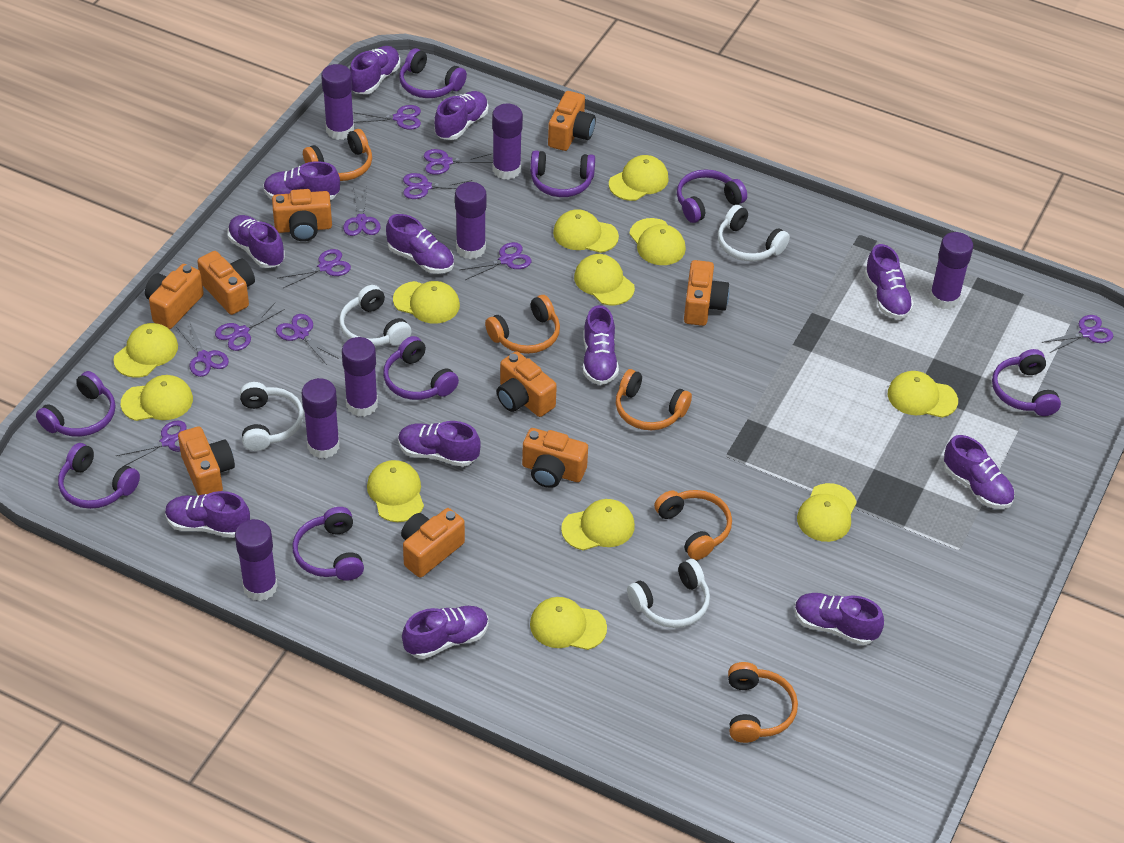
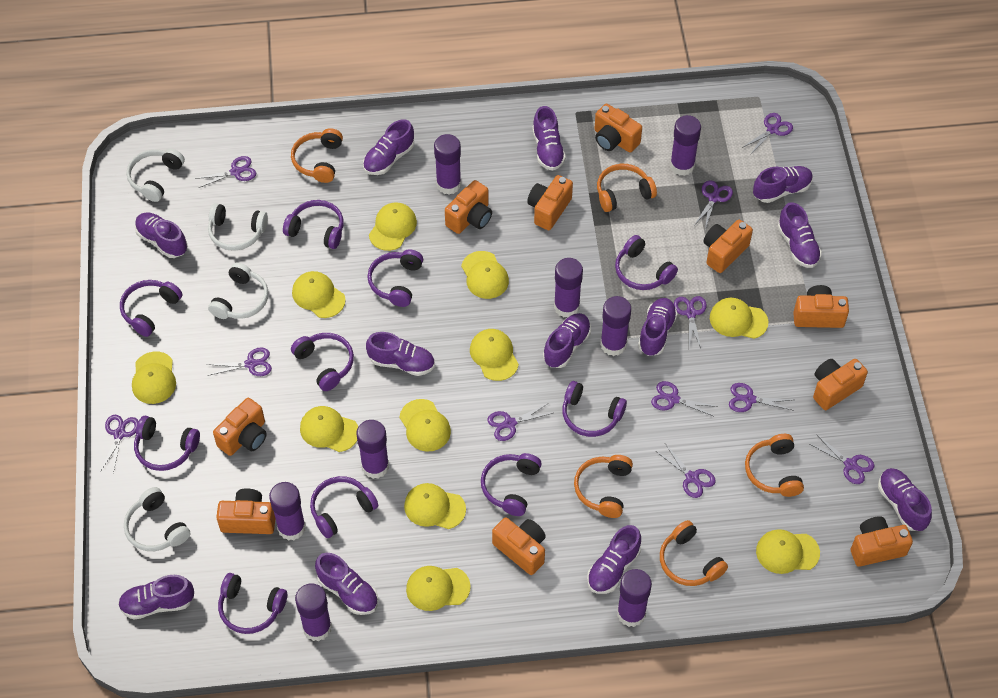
orange camera: [145,264,204,329] [178,426,235,495] [197,251,255,315] [272,189,332,241] [401,508,465,578] [497,351,557,417] [522,428,588,488] [548,91,596,151] [684,260,730,326] = 9 -> [213,398,267,456] [216,488,275,534] [445,180,492,234] [492,517,546,575] [527,175,573,230] [594,104,642,152] [703,220,753,273] [793,285,849,328] [813,359,868,410] [851,516,913,567] = 10
purple glue stick: [235,519,278,601] [301,378,340,458] [321,64,354,140] [342,337,378,417] [455,182,486,259] [492,103,523,180] [929,232,973,309] = 7 -> [269,482,306,541] [295,584,332,641] [356,420,389,479] [434,134,461,195] [554,258,583,318] [600,296,631,356] [617,569,652,627] [670,115,701,176] = 8
purple headphones: [36,371,115,437] [58,443,140,509] [292,507,364,581] [383,336,459,400] [399,48,467,98] [530,150,595,197] [677,169,747,223] [992,349,1061,416] = 8 -> [120,280,183,337] [134,415,200,471] [218,573,287,634] [283,200,343,249] [291,333,354,391] [310,476,378,538] [368,249,423,307] [481,453,542,516] [562,381,627,437] [615,235,678,290] = 10
yellow cap: [113,323,178,378] [121,375,193,421] [367,460,424,522] [393,281,460,324] [530,597,607,650] [553,209,619,253] [561,499,635,550] [574,254,635,305] [609,155,669,201] [629,218,686,265] [797,483,857,542] [888,371,958,418] = 12 -> [132,351,176,404] [292,271,346,318] [300,406,358,452] [369,203,417,251] [399,399,451,452] [404,483,466,529] [406,566,471,611] [461,251,509,299] [470,329,519,381] [710,298,768,339] [756,529,820,574] = 11

